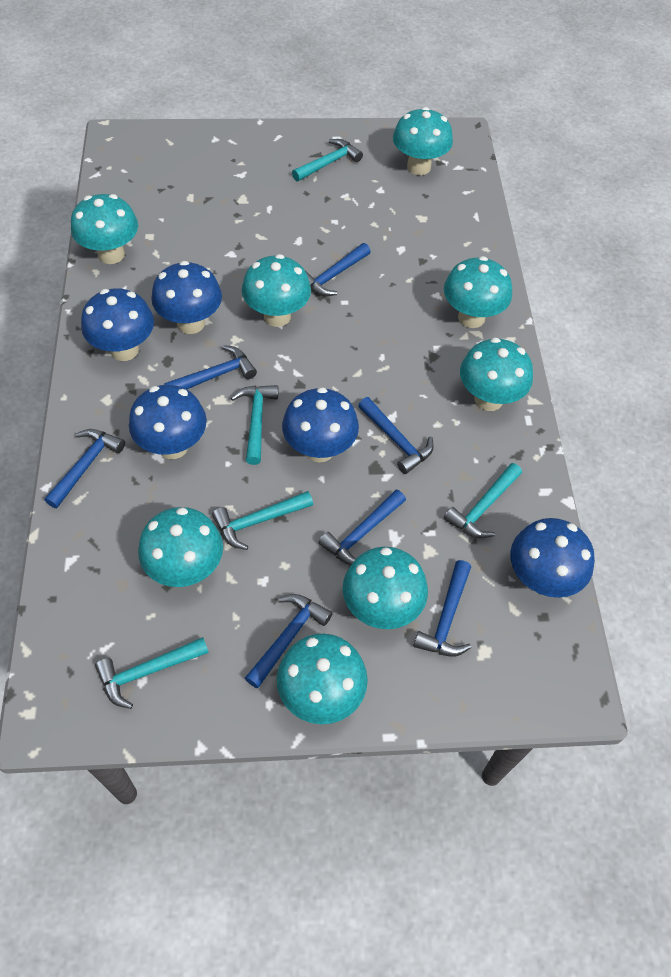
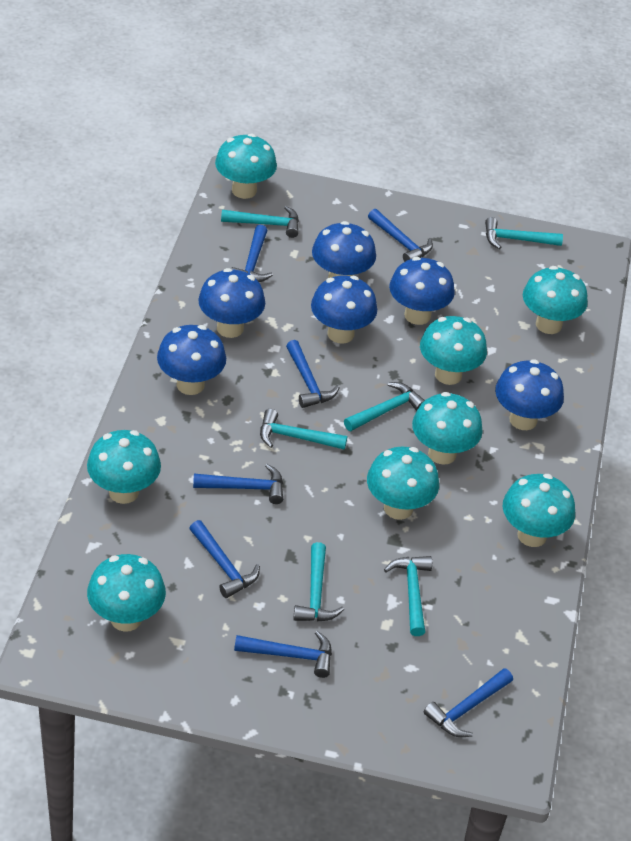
blue mushroom: [81,288,154,361] [129,385,207,459] [151,261,222,334] [282,387,359,462] [510,518,595,598] = 5 -> [157,325,226,395] [198,268,265,338] [311,276,377,344] [312,221,376,278] [389,257,455,325] [495,359,564,430] = 6
turquoise hammer: [95,637,209,709] [212,491,313,550] [231,385,278,465] [292,139,363,181] [444,463,522,538] = 5 -> [221,206,299,238] [260,409,347,450] [293,542,344,621] [344,382,425,431] [384,556,432,636] [485,217,563,249] = 6

